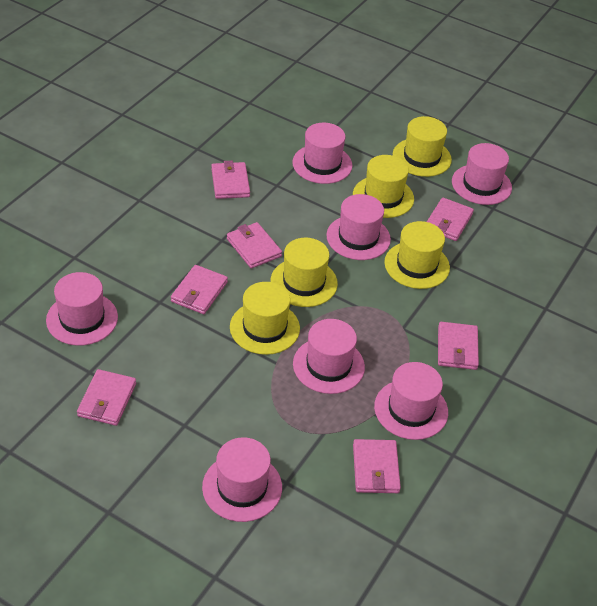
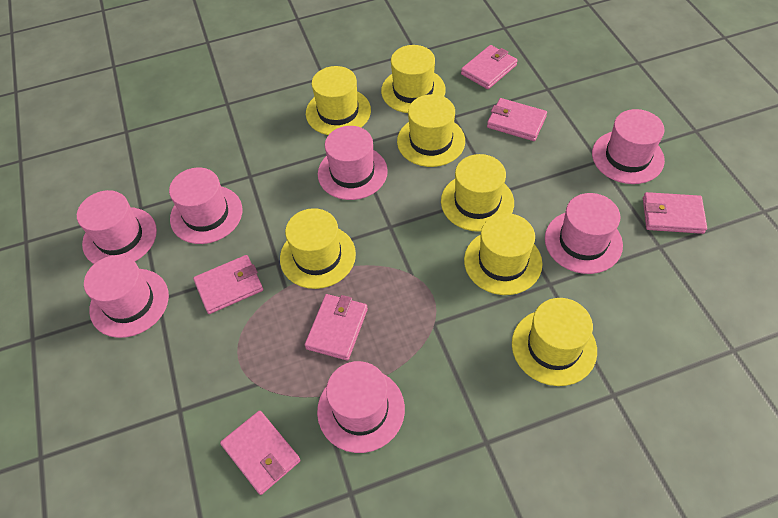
pink wallet: [77,369,136,426] [171,265,228,314] [211,161,250,199] [227,222,282,268] [353,439,401,493] [427,197,474,241] [438,322,479,370] = 7 -> [193,255,263,314] [220,411,301,495] [305,294,368,360] [461,45,518,89] [487,98,547,141] [643,192,707,234] = 6
yellow hat: [230,282,300,355] [271,238,338,307] [353,155,414,218] [384,221,450,289] [393,116,452,177] = 5 -> [280,208,356,289] [306,66,371,135] [381,45,446,113] [397,94,465,167] [441,154,514,232] [464,213,542,295] [512,298,597,386] = 7

